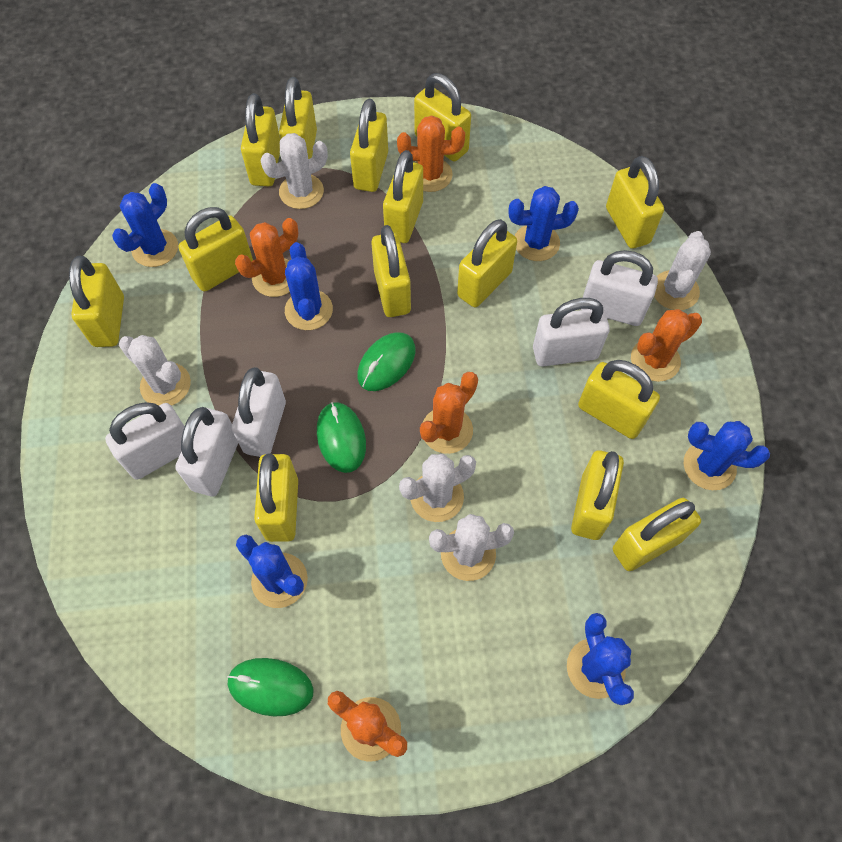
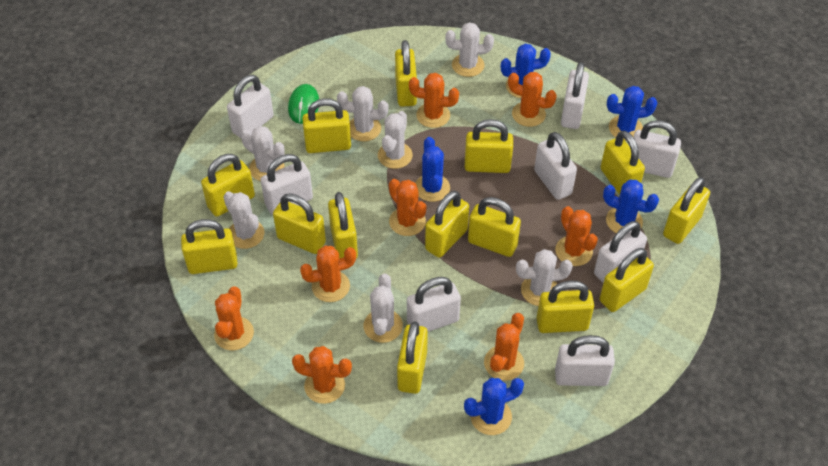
blue cactus: [112,183,178,267] [236,534,308,608] [285,242,333,330] [509,186,579,261] [567,613,634,705] [684,421,770,490] = 6 -> [415,137,450,202] [464,378,524,435] [501,44,551,98] [603,180,659,233] [607,86,657,141] = 5
green mouse: [227,658,314,717] [317,402,366,473] [357,332,416,391] = 3 -> [288,84,319,124] = 1
orange cactus: [235,218,298,297] [328,691,407,762] [397,116,465,192] [420,372,478,454] [631,309,702,382] = 5 -> [214,286,254,350] [292,346,352,404] [300,245,356,302] [389,179,426,236] [409,73,459,128] [484,313,524,381] [508,72,557,127] [555,206,598,266] = 8
white cactus: [119,335,191,406] [261,133,328,209] [399,454,476,522] [429,514,514,581] [654,231,711,310] = 5 -> [223,191,265,249] [241,126,285,181] [337,86,389,141] [364,274,403,343] [378,111,413,169] [445,22,494,77] [516,249,573,306] = 7
white padlock: [105,402,185,480] [175,407,238,496] [232,367,286,457] [533,298,610,367] [581,250,658,326] = 5 -> [227,75,274,138] [260,154,313,215] [407,277,461,332] [534,132,577,200] [555,335,615,386] [561,62,589,129] [594,221,647,283] [633,120,681,178] = 8

